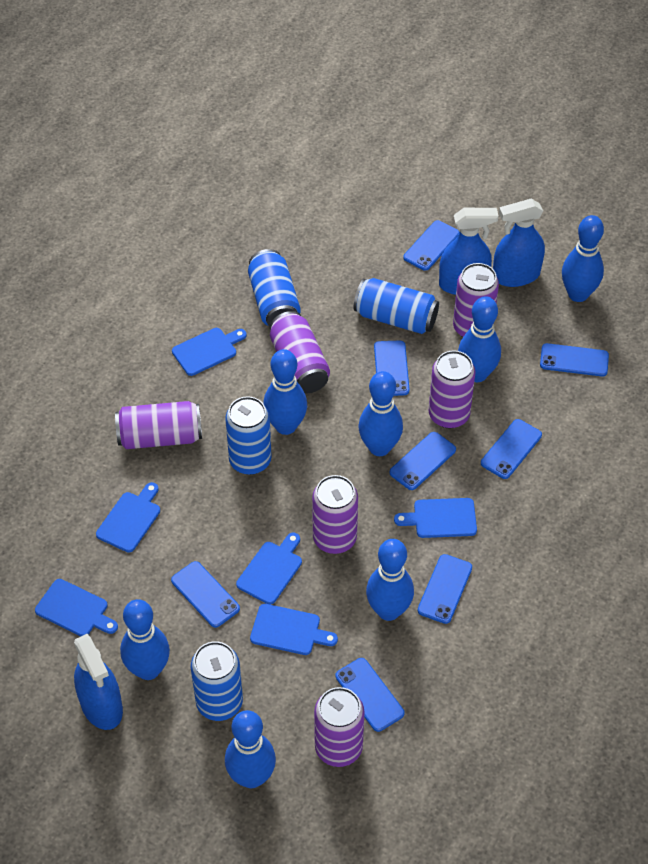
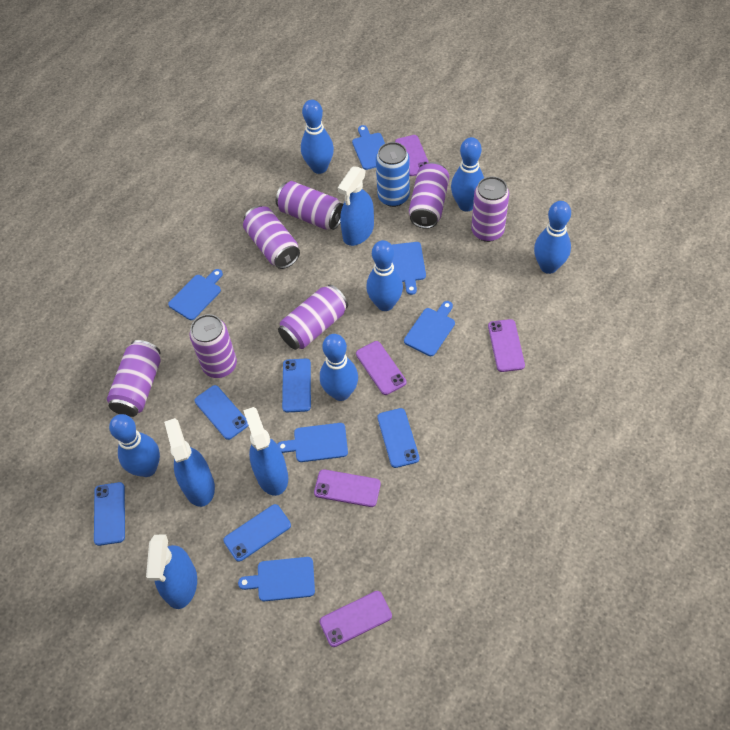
blue bowling pin: [120,599,170,680] [225,710,276,788] [263,349,307,435] [358,371,403,456] [366,539,414,621] [458,296,501,382] [562,215,604,302] = 7 -> [109,414,160,477] [301,100,334,174] [320,334,358,401] [366,240,403,311] [451,137,484,212] [534,201,571,274] = 6
blue can: [191,641,243,721] [225,396,272,475] [248,249,301,327] [354,278,439,334] = 4 -> [376,142,410,207] = 1
blue phone: [171,561,240,628] [336,658,404,732] [374,341,409,396] [389,432,456,490] [403,220,459,271] [417,554,472,624] [481,419,542,479] [540,343,609,377] = 8 -> [94,482,125,546] [195,385,248,440] [223,504,291,562] [282,359,311,412] [377,408,419,468] = 5
blue spray bottle: [74,634,123,730] [439,208,498,295] [493,199,545,287] = 3 -> [146,534,197,609] [164,418,215,507] [243,407,288,496] [338,166,374,246] = 4
purple can: [115,401,202,449] [270,311,330,393] [312,475,358,554] [314,687,364,767] [428,350,475,428] [453,263,499,337] = 6 -> [107,340,161,417] [189,314,237,378] [243,206,300,269] [276,181,343,230] [278,285,348,350] [409,162,449,229] [471,176,509,242] = 7
purple phone: none = 0 -> [314,469,381,507] [320,591,392,647] [356,341,406,395] [395,135,429,176] [488,319,525,372] = 5

